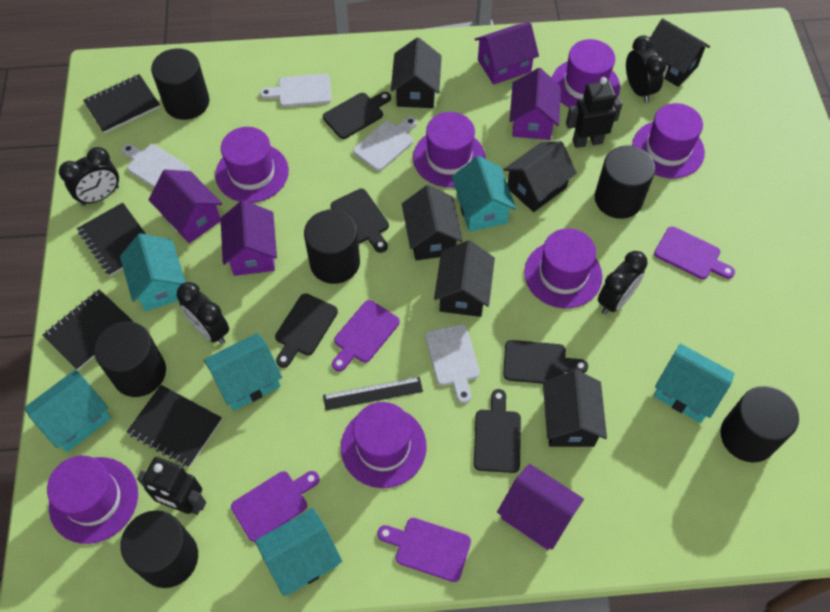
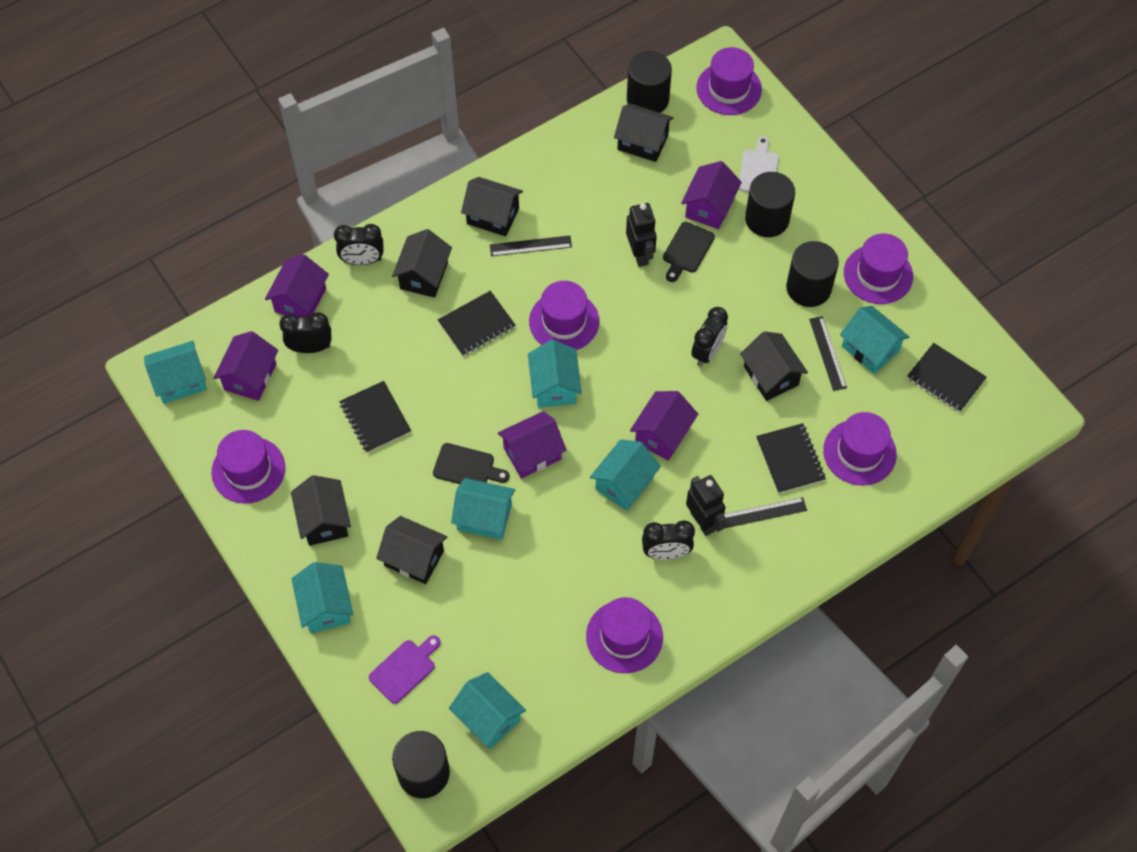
black cutting board: [275,293,338,368] [323,92,391,139] [331,189,389,253] [474,389,521,473] [503,340,588,384] = 5 -> [433,443,509,484] [663,222,715,282] = 2
black cylinder: [94,321,166,397] [120,510,198,588] [151,48,209,120] [304,210,360,284] [595,145,655,219] [721,386,799,462] = 6 -> [392,731,450,798] [627,51,672,113] [745,172,795,237] [786,241,839,307] = 4
black ruler: [323,377,423,410] = 1 -> [490,236,572,256] [724,497,807,528] [809,316,847,391] = 3
purple cutting board: [231,471,320,542] [332,300,400,371] [377,518,471,582] [654,226,735,279] = 4 -> [369,635,441,704] = 1
purple hat: [47,456,138,544] [215,127,289,203] [341,402,427,488] [413,112,485,187] [524,228,602,308] [552,39,620,107] [632,103,705,178] = 7 -> [212,430,285,504] [529,281,599,350] [586,597,663,673] [696,47,762,115] [823,412,897,486] [844,233,913,304] = 6
turquoise house: [24,369,111,452] [120,233,186,311] [204,333,282,411] [255,508,342,596] [452,156,516,231] [654,344,735,423] = 6 -> [144,341,207,404] [291,562,353,633] [449,672,526,749] [451,478,515,540] [528,340,582,408] [590,440,661,511] [840,306,909,374] = 7
white cutting board: [122,144,190,188] [260,74,332,107] [353,116,417,171] [425,325,480,403] = 4 -> [739,136,779,192] = 1

